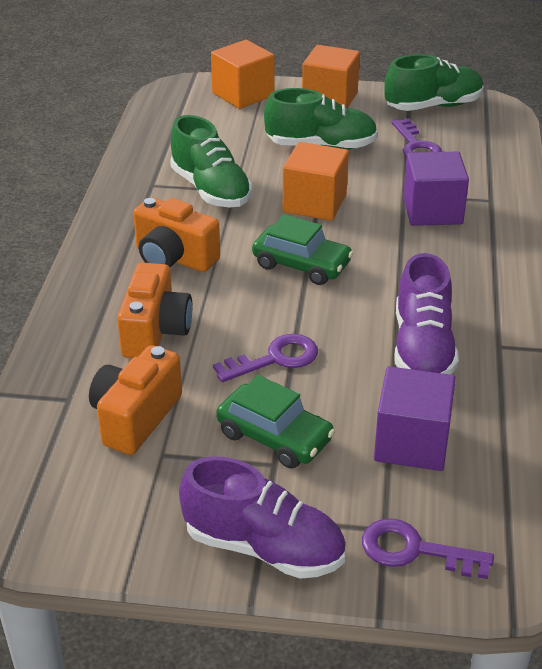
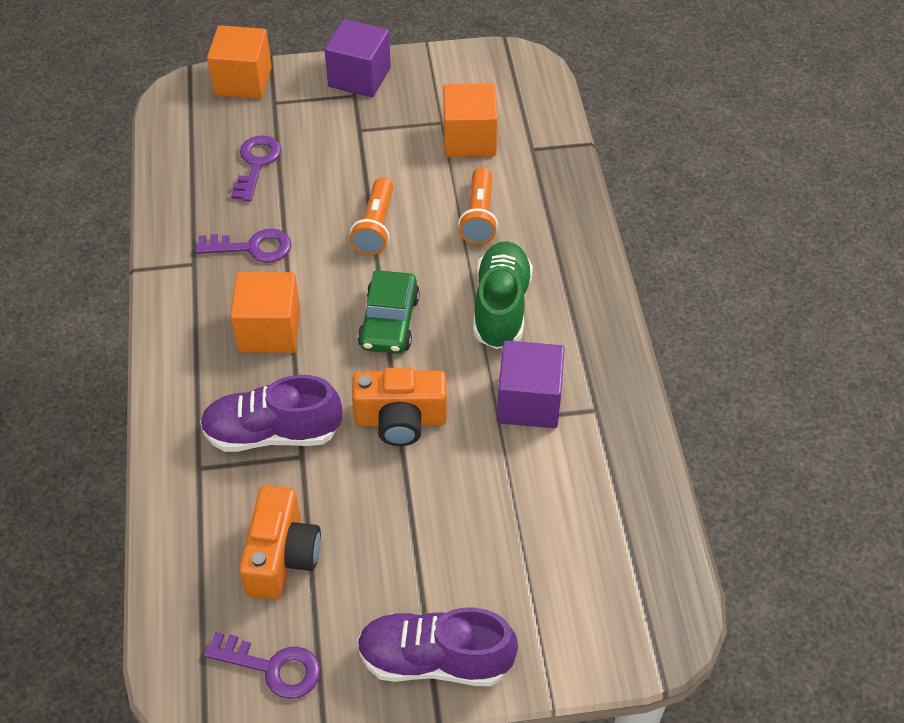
green car: [216,375,335,469] [252,214,353,285] = 2 -> [358,271,420,354] = 1
green shoe: [170,115,252,207] [264,88,378,150] [384,54,484,111] = 3 -> [473,241,533,349] = 1
orange camera: [89,345,182,455] [117,262,192,358] [133,197,220,272] = 3 -> [239,485,321,600] [352,368,447,446] = 2
orange flashlight: none = 0 -> [350,177,393,255] [458,167,498,245] = 2

